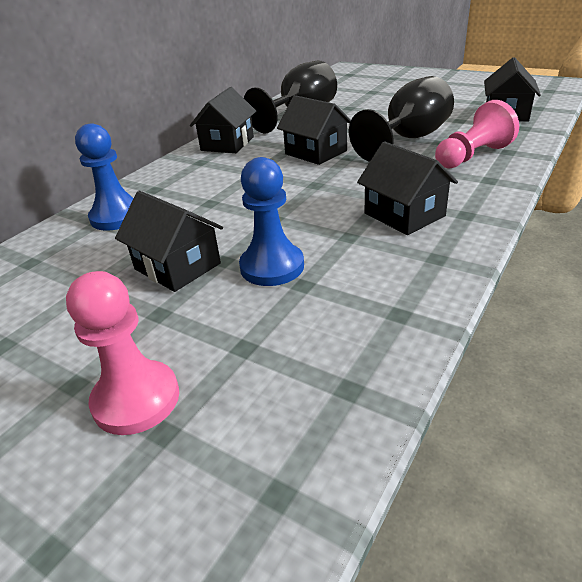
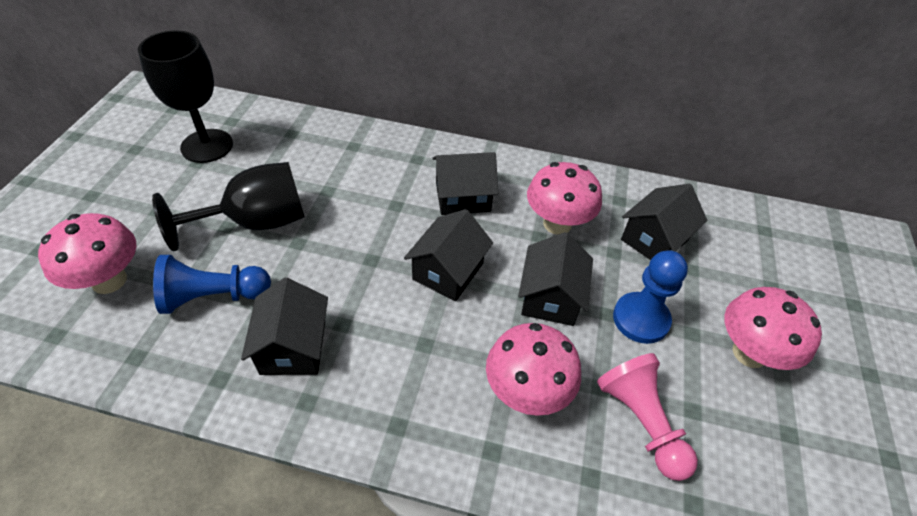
pink mushroom: none = 0 -> [38,213,137,294] [486,323,581,416] [527,162,602,235] [725,287,822,370] = 4
pink pawn: [66,271,179,435] [435,100,519,169] = 2 -> [597,353,698,481] = 1

